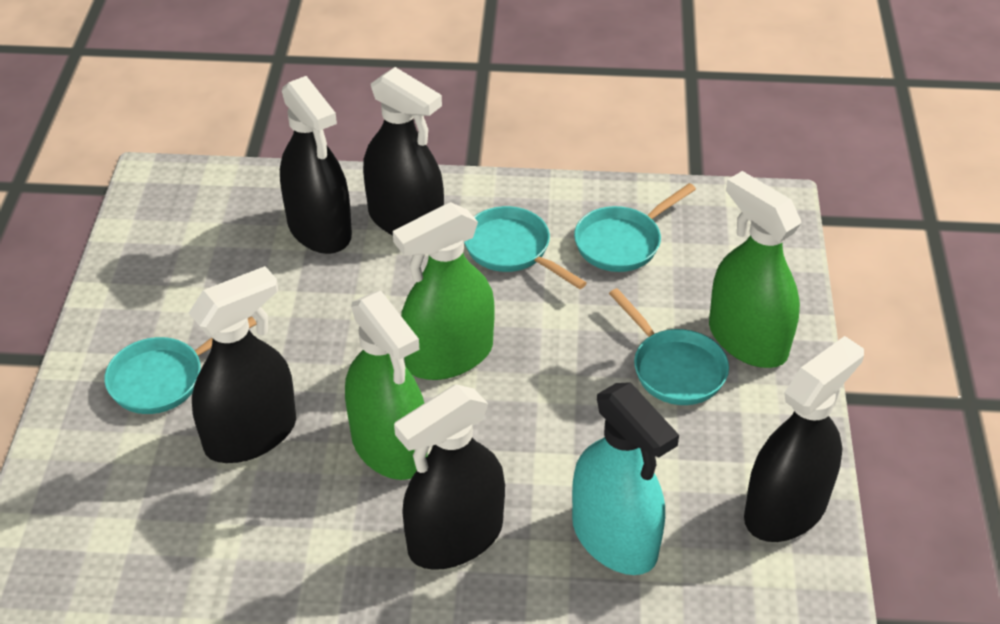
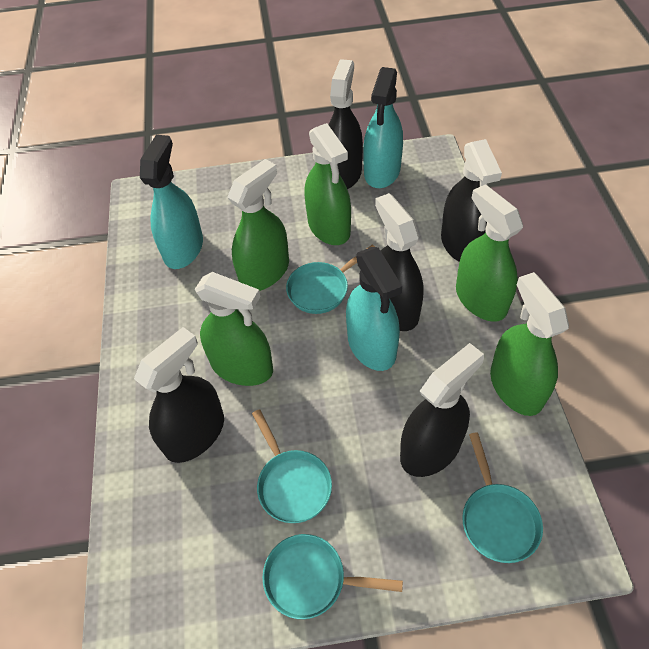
green spray bottle: [345,290,428,480] [393,202,495,380] [709,171,801,368] = 3 -> [195,272,273,386] [227,159,289,291] [304,123,351,245] [456,184,523,322] [490,272,569,416] = 5
turquoise spray bottle: [572,382,679,575] = 1 -> [140,135,203,269] [346,247,402,371] [363,67,403,188] = 3

